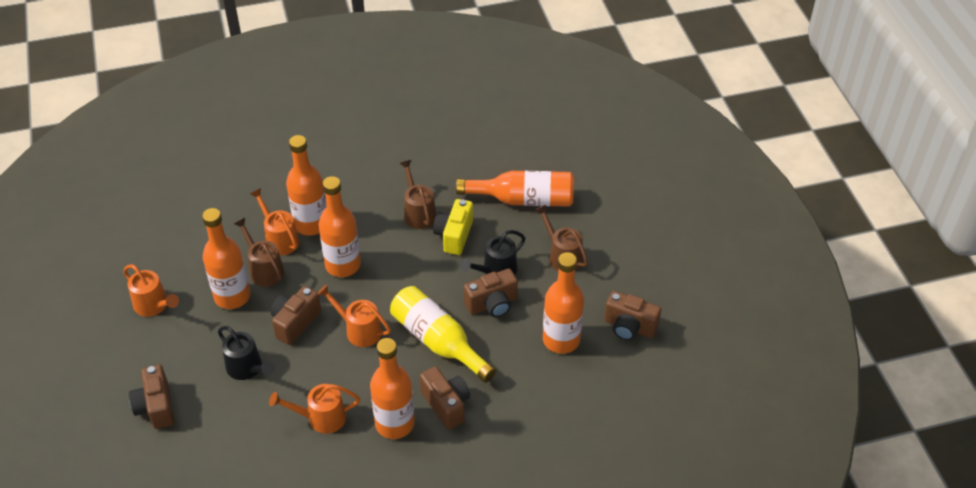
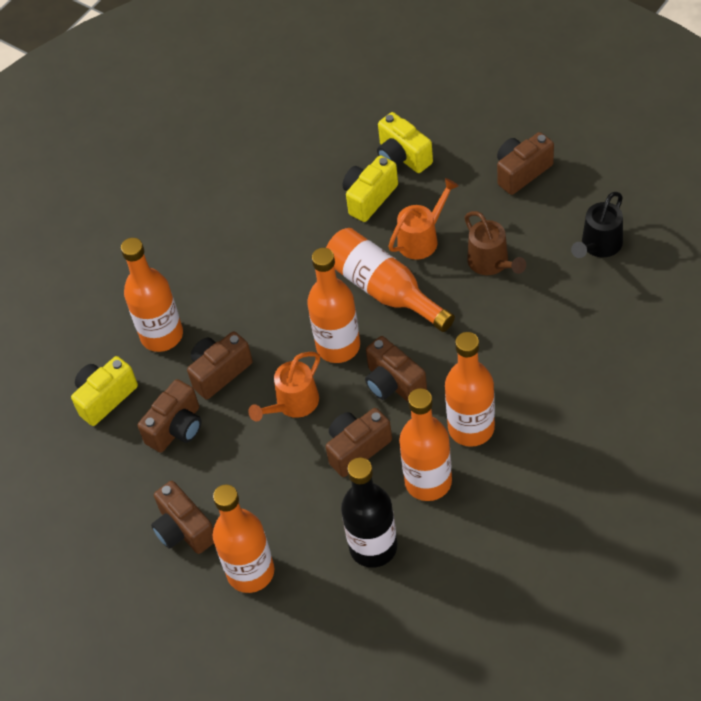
black bottle: none = 0 -> [341,457,397,568] = 1
black watering can: [218,326,275,380] [460,230,526,275] = 2 -> [571,192,623,258] = 1
brown camera: [129,364,174,429] [271,286,321,345] [420,366,470,430] [464,269,518,317] [604,291,661,341] = 5 -> [138,379,201,453] [151,481,214,554] [187,331,253,400] [326,408,392,477] [365,336,427,402] [497,132,554,195] = 6
brown watering can: [234,218,284,287] [400,160,436,229] [534,205,588,271] = 3 -> [465,211,526,275] = 1
orange watering can: [123,264,179,317] [250,188,299,255] [269,384,360,434] [317,285,391,347] = 4 -> [248,352,320,421] [388,178,459,260] = 2
yellow bottle: [390,286,496,383] = 1 -> none = 0
yellow camera: [433,199,473,255] = 1 -> [71,356,138,426] [343,155,398,222] [377,112,433,173] = 3

